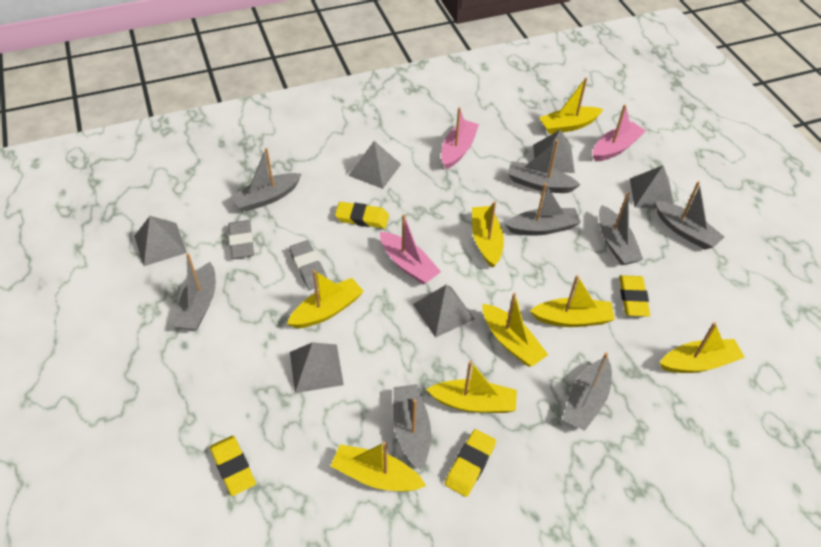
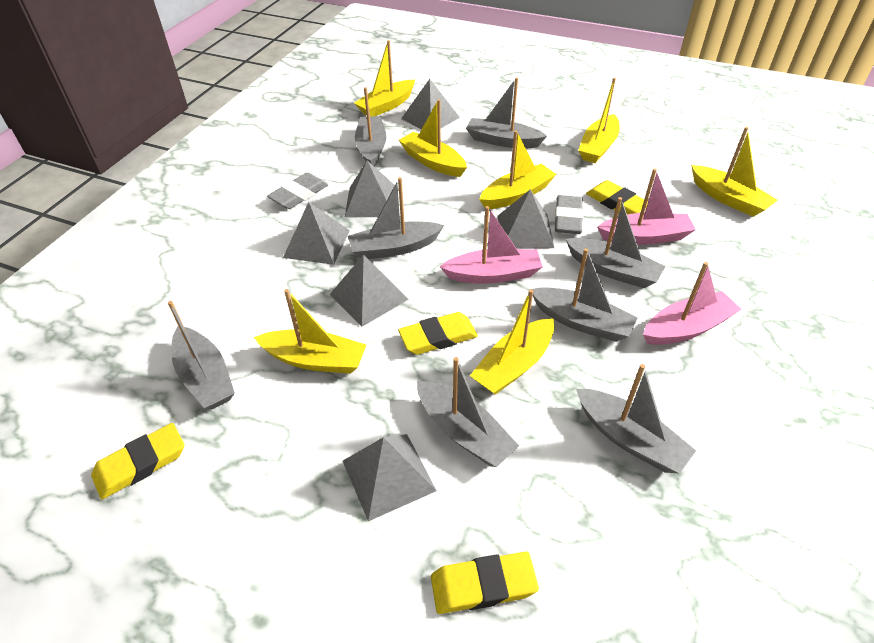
yellow boat: [287,270,364,328] [331,442,426,492] [426,361,517,413] [472,201,504,268] [483,293,548,367] [530,275,615,327] [539,77,603,134] [660,322,745,373] = 8 -> [254,289,366,374] [354,40,415,117] [399,99,467,177] [470,289,554,395] [479,131,556,209] [578,78,620,163] [691,127,778,217] = 7

